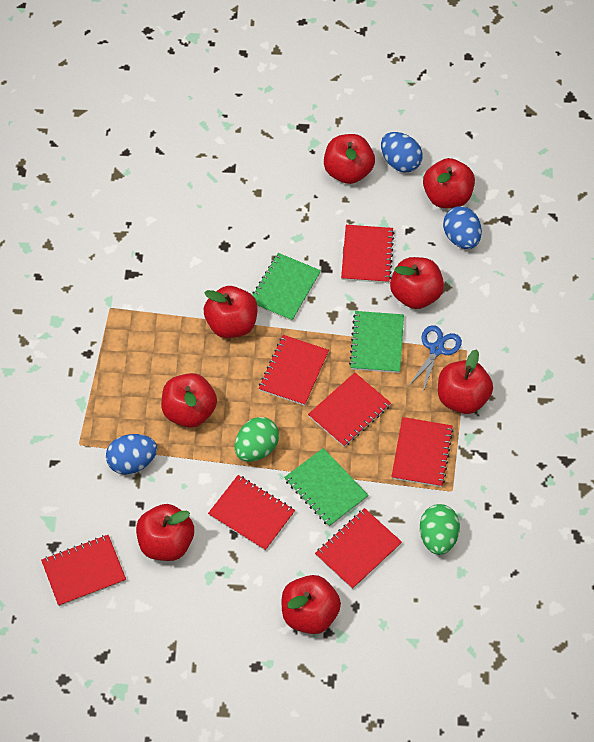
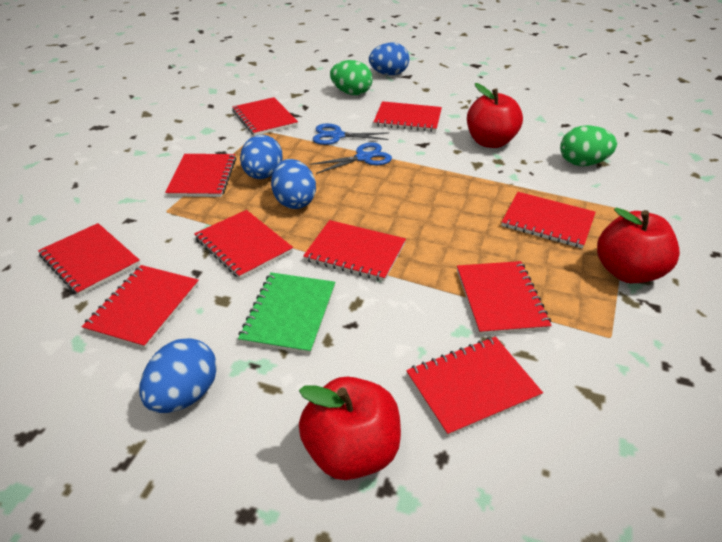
blue egg: [106,434,157,475] [381,132,422,173] [443,206,482,249] = 3 -> [139,338,217,413] [240,135,283,179] [271,159,316,209] [369,43,409,75] = 4
blue scissors: [409,325,462,392] = 1 -> [310,142,392,174] [313,123,389,145] = 2
green notebook: [252,253,321,321] [284,448,369,527] [349,311,404,373] = 3 -> [238,272,335,354] = 1
red apple: [136,504,194,561] [161,373,217,428] [204,286,258,338] [282,575,341,634] [324,134,375,184] [390,257,444,309] [423,158,475,208] [438,349,493,414] = 8 -> [299,377,401,480] [467,83,523,148] [597,207,680,283] = 3
red notebook: [41,535,126,606] [208,475,295,551] [259,335,329,406] [308,373,391,447] [315,508,402,589] [341,225,394,283] [391,417,453,487] = 7 -> [38,223,140,296] [82,265,199,349] [165,154,236,197] [194,210,293,279] [232,97,298,136] [303,220,406,281] [374,101,442,132] [406,337,543,437] [457,261,552,335] [501,192,596,249] = 10

